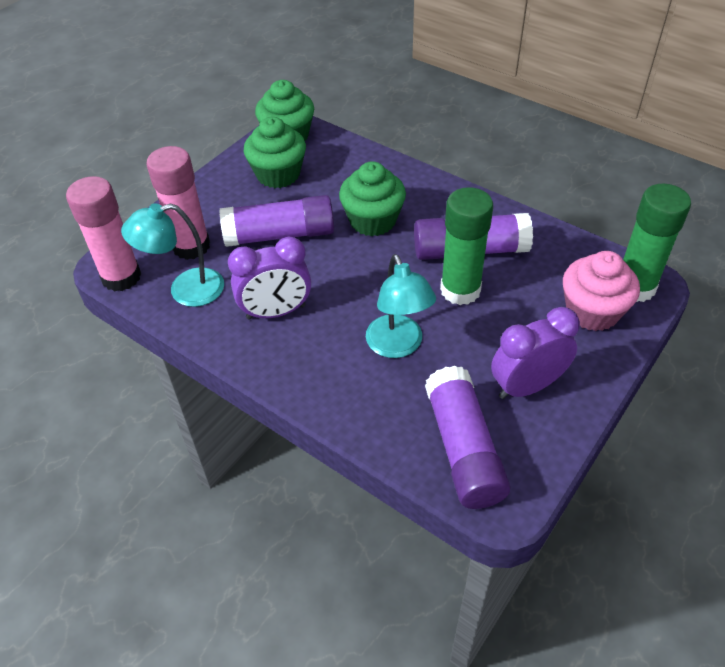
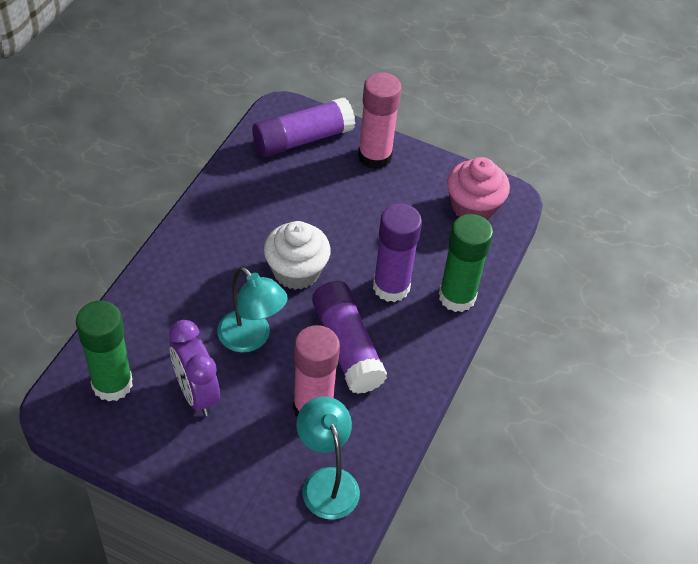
green cupcake: [244,117,306,188] [255,80,314,141] [339,161,406,236] = 3 -> none = 0
purple clock: [228,236,311,320] [491,307,580,399] = 2 -> [169,320,220,416] = 1
white cupcake: none = 0 -> [264,221,331,290] = 1

